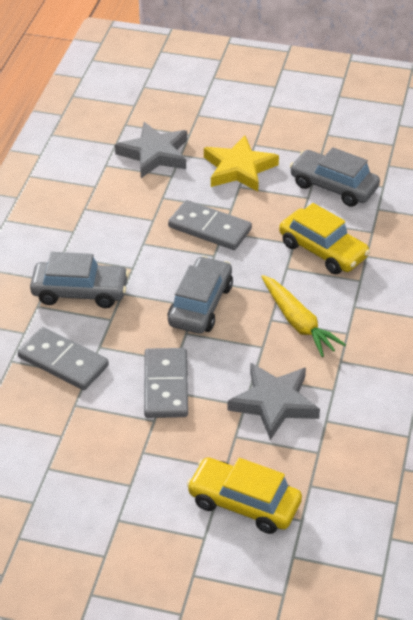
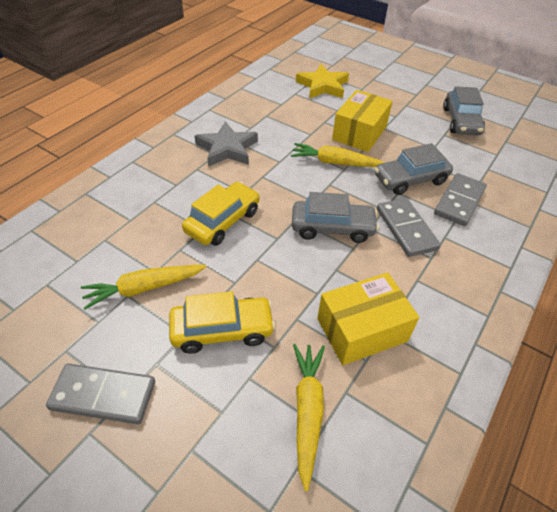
grey star: [115,122,187,178] [228,363,320,440] = 2 -> [195,121,258,167] = 1
yellow box: none = 0 -> [317,273,419,365] [332,90,393,152] = 2
yellow carrot: [261,275,346,357] = 1 -> [81,265,206,310] [291,143,385,167] [293,344,325,492] = 3

